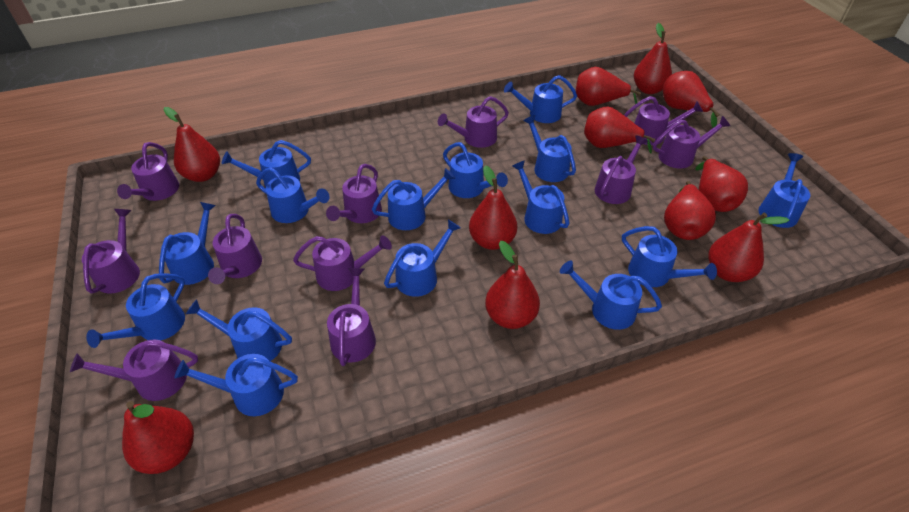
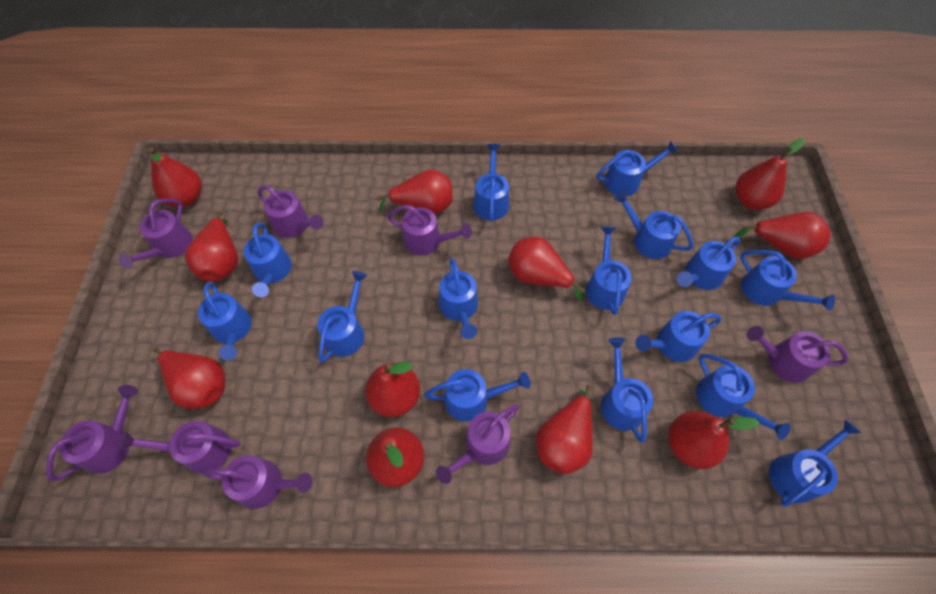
purple watering can: [70,340,198,401] [82,209,140,294] [117,142,179,201] [208,214,262,284] [293,236,392,291] [326,164,382,223] [327,268,376,366] [438,96,509,148] [595,135,648,204] [624,96,703,145] [653,116,730,169] = 11 -> [46,385,138,481] [119,199,193,269] [120,421,241,474] [204,455,313,509] [257,185,324,238] [387,205,472,255] [436,404,519,484] [747,326,848,383] = 8

